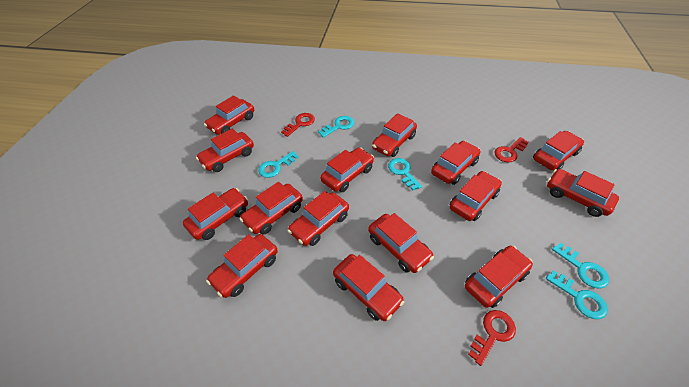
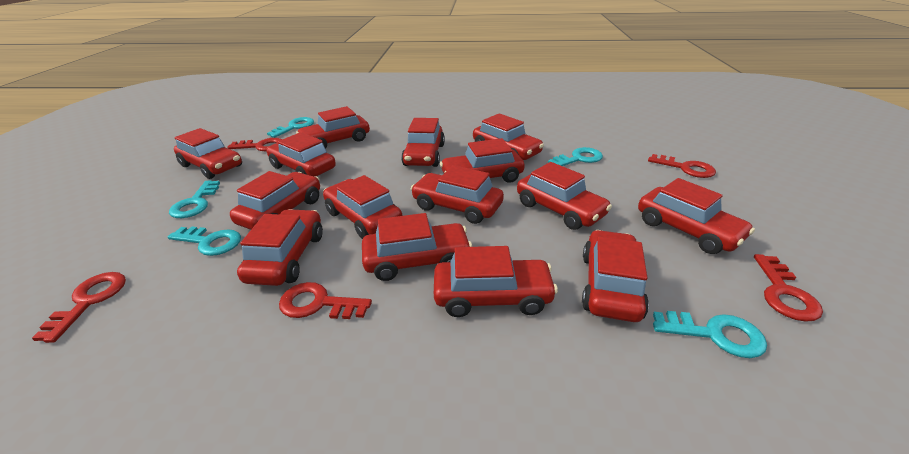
red key: [281,113,315,137] [468,310,516,366] [494,137,529,162] = 3 -> [32,272,126,343] [227,138,282,151] [279,282,372,319] [648,154,716,178] [754,254,823,322] = 5

